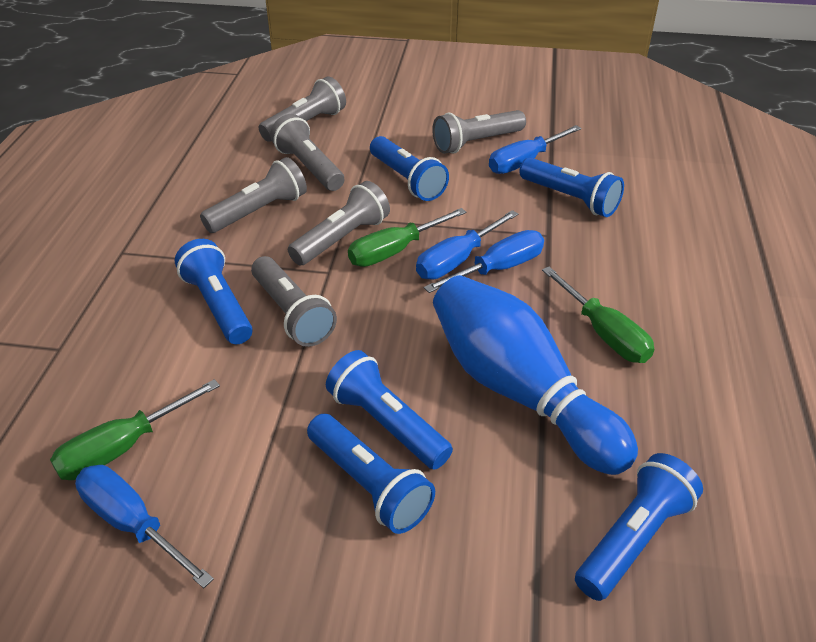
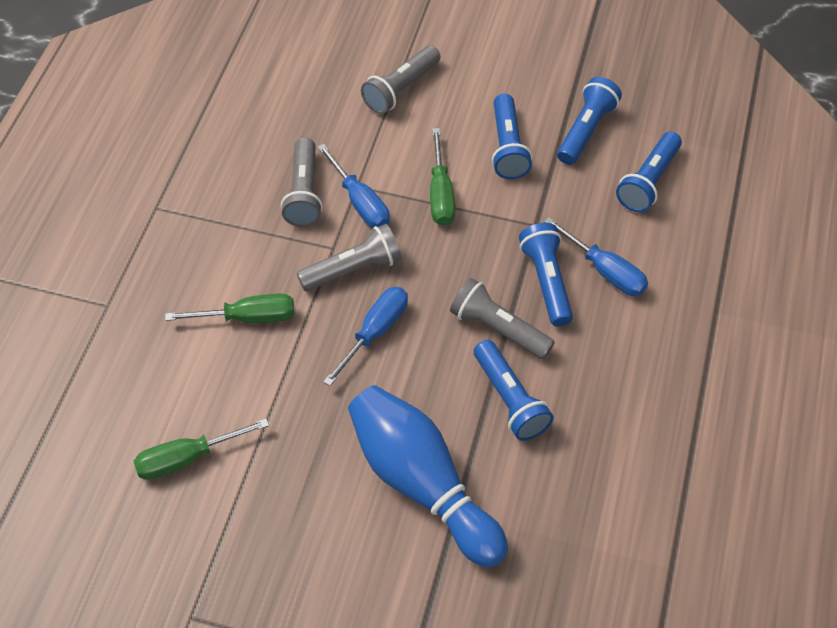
blue flashlight: [175,239,253,344] [307,414,435,534] [326,350,453,470] [370,136,449,201] [519,158,624,217] [575,453,703,601] = 6 -> [474,340,554,441] [492,94,532,179] [519,223,573,326] [557,77,622,165] [616,132,682,212] = 5
blue screwdriver: [75,465,214,588] [416,210,519,279] [424,230,544,293] [489,125,581,174] = 4 -> [317,144,390,228] [323,287,408,386] [544,217,648,296] = 3
grey flashlight: [200,157,307,233] [251,256,337,347] [259,76,346,142] [270,114,345,191] [288,181,390,265] [432,110,526,154] = 6 -> [281,137,323,227] [297,224,402,291] [361,45,440,114] [450,278,555,359] = 4

